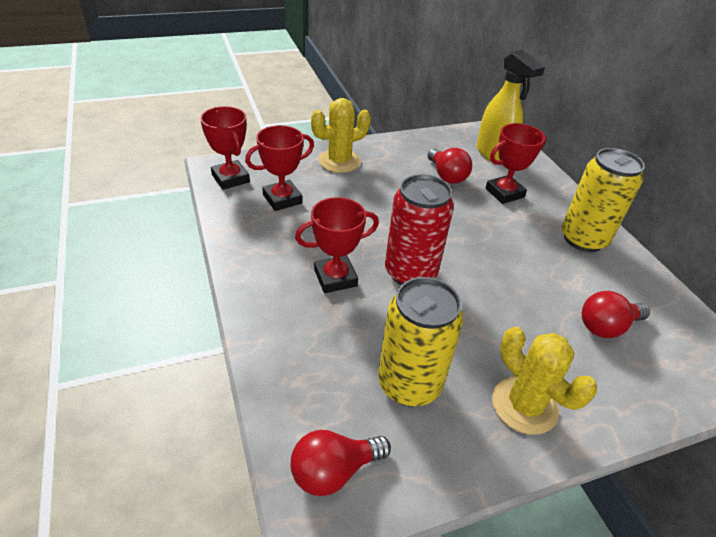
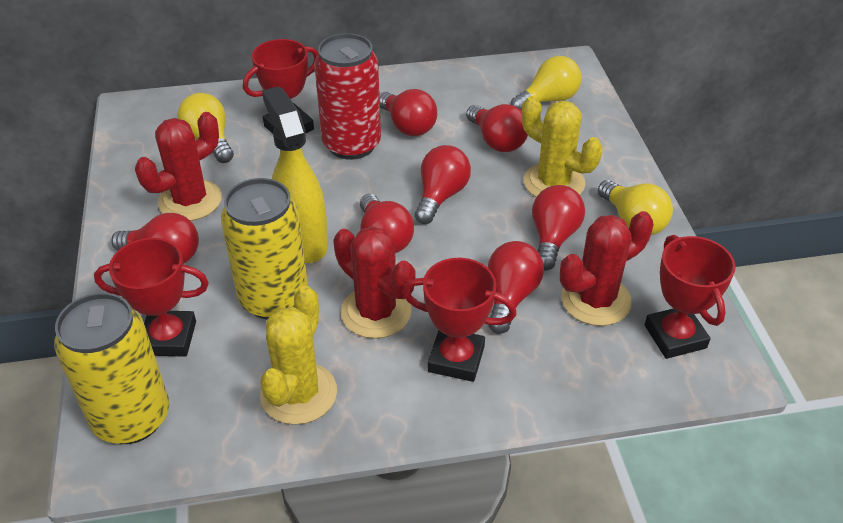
red cactus: none = 0 -> [135,112,222,221] [333,226,415,339] [560,211,653,326] = 3
red light bulb: [291,430,391,496] [427,148,472,184] [582,291,650,338] = 3 -> [111,213,199,263] [360,194,414,253] [380,89,437,136] [415,145,471,224] [466,104,528,152] [488,241,544,334] [532,185,585,270] = 7
yellow light bulb: none = 0 -> [177,93,234,163] [511,56,581,110] [598,180,673,235] = 3

